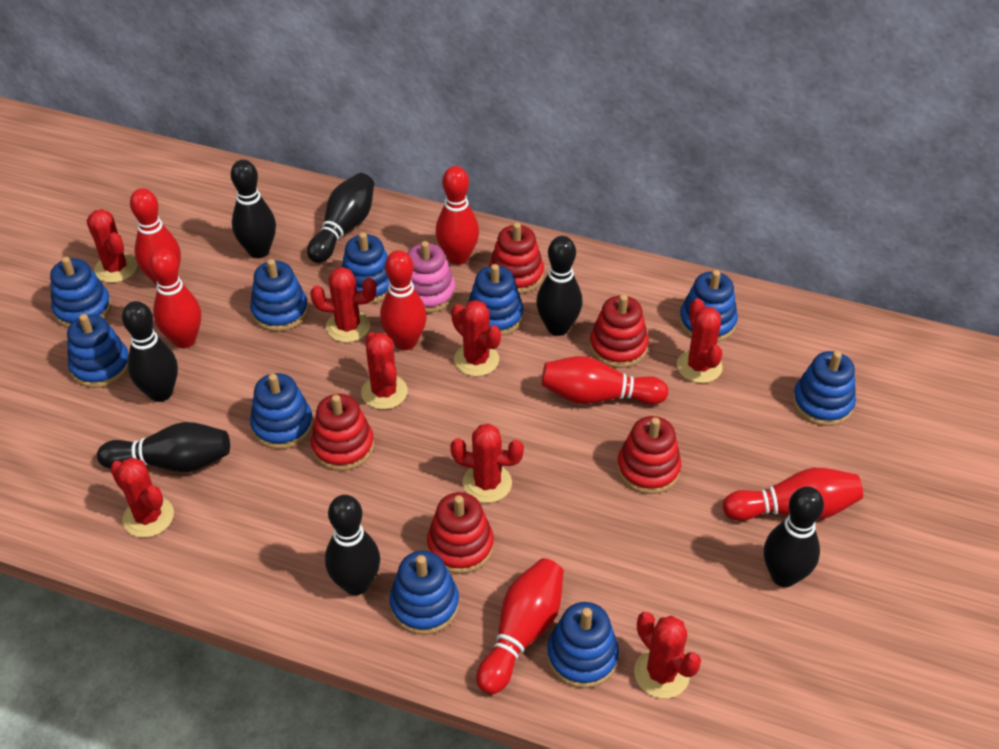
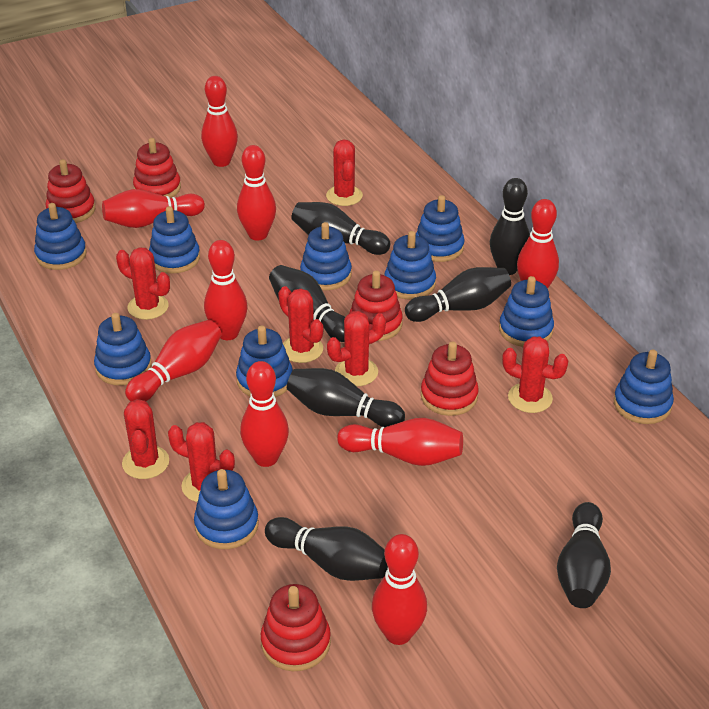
pink stacking toy: [407,241,456,313] = 1 -> none = 0
red bowling pin: [130,188,181,285] [149,248,201,348] [380,250,427,350] [436,166,479,265] [477,558,564,694] [542,356,668,405] [723,468,863,521] = 7 -> [102,189,205,228] [125,320,222,401] [201,76,238,167] [204,240,248,340] [237,145,276,240] [240,361,289,467] [337,418,463,466] [372,534,427,645] [517,199,559,288] = 9
red cactus: [87,209,137,283] [110,457,174,538] [310,267,376,343] [361,332,408,409] [450,424,524,503] [451,300,501,376] [634,612,701,699] [677,298,723,383] = 8 -> [116,247,170,320] [122,399,169,479] [168,422,235,502] [278,286,323,363] [326,139,363,206] [327,311,386,386] [502,336,568,413] = 7

